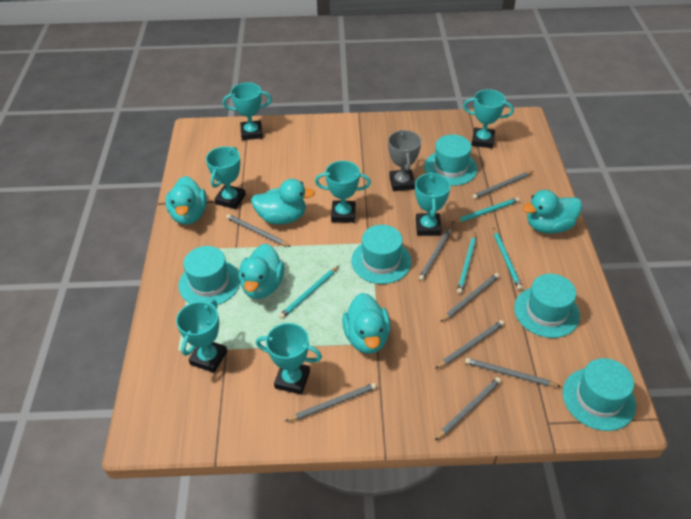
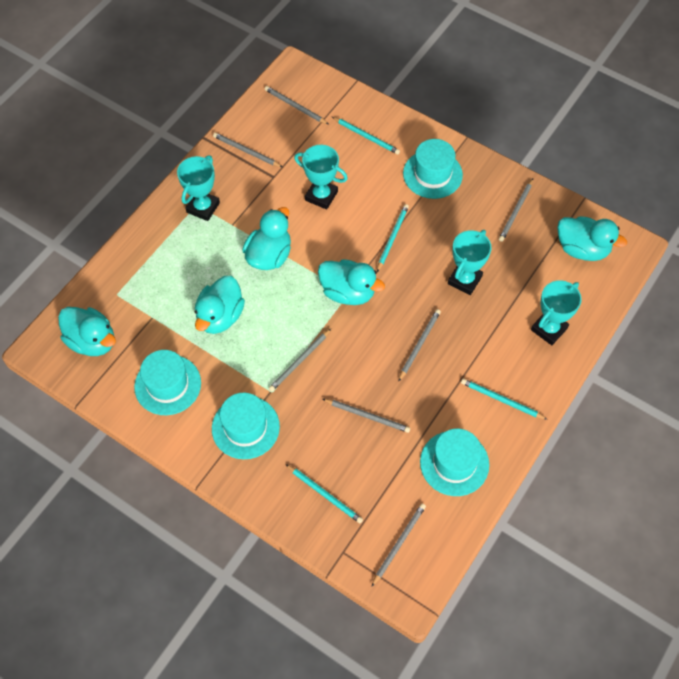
grey pencil: [226,214,291,247] [286,383,377,421] [419,225,453,281] [435,320,504,369] [435,377,501,440] [440,273,499,322] [465,358,561,387] [473,171,533,199] = 8 -> [213,133,282,167] [265,86,328,124] [268,329,331,392] [323,399,410,433] [372,504,426,586] [398,309,441,382] [499,179,533,242] = 7
grey trophy: [388,130,421,191] = 1 -> none = 0
turquoise hat: [178,246,240,305] [351,225,412,284] [424,135,478,186] [514,274,580,338] [563,358,636,431] = 5 -> [134,350,201,415] [212,393,280,459] [403,139,463,199] [420,429,489,496] = 4
turquoise trophy: [176,300,227,373] [206,147,246,209] [223,82,272,140] [256,323,322,395] [315,161,371,223] [415,172,451,236] [463,89,514,148] = 7 -> [177,155,220,221] [294,145,348,209] [448,230,492,295] [531,280,582,345] = 4

